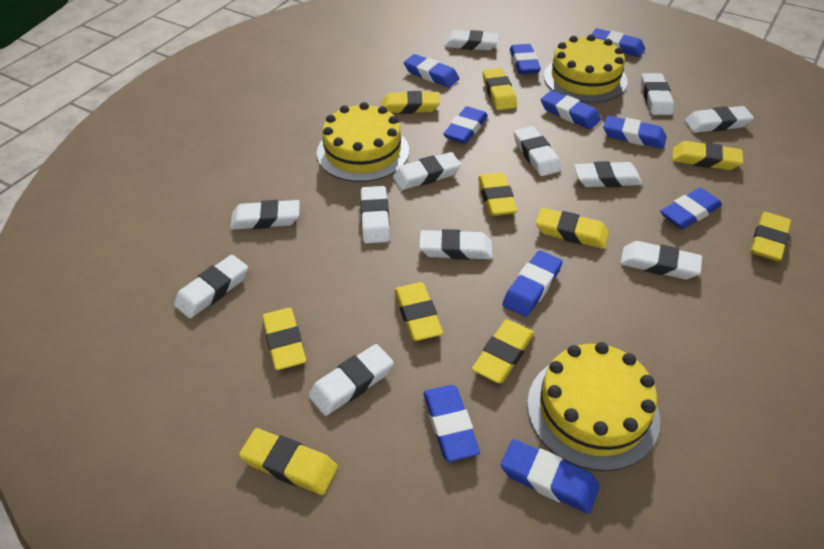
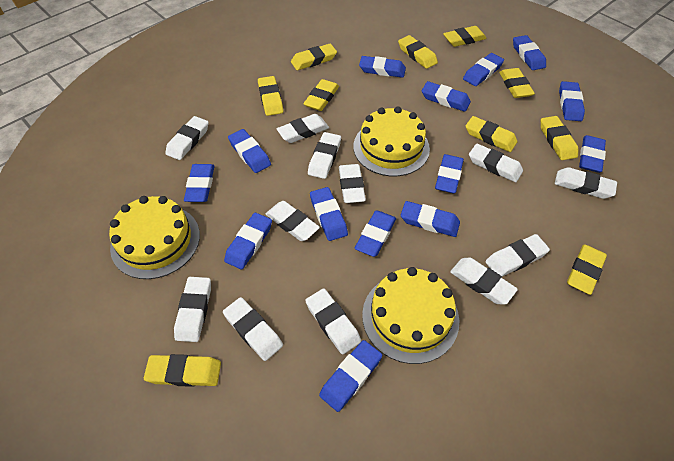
blue eraser: [404,54,459,87] [423,385,480,462] [443,106,488,144] [501,439,600,514] [503,250,563,317] [510,44,541,74] [541,90,601,129] [592,28,645,57] [603,116,667,149] [660,188,722,229] = 10 -> [184,164,215,202] [224,213,272,269] [228,129,271,173] [310,187,348,241] [319,340,382,412] [355,211,396,257] [359,56,406,78] [401,201,460,237] [422,81,471,112] [435,154,464,193] [463,53,504,86] [513,35,546,70] [559,81,585,121] [579,135,606,173] = 14

